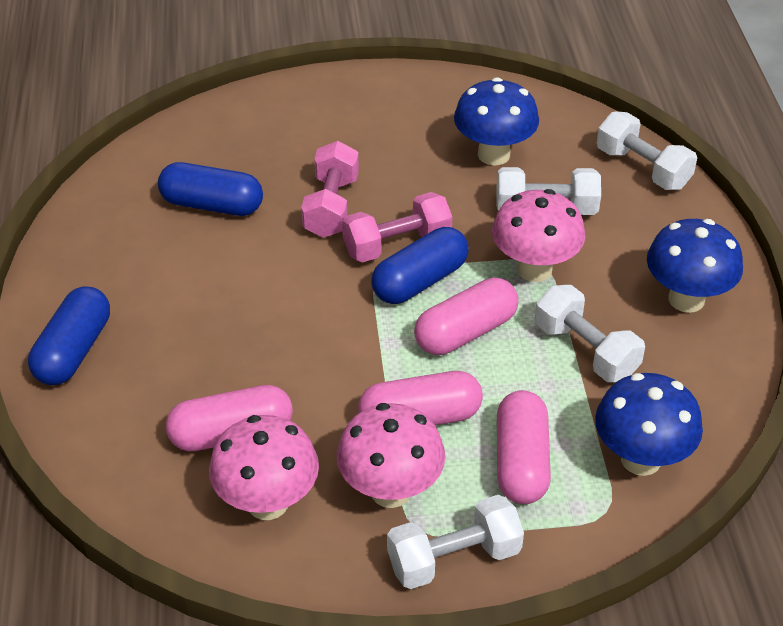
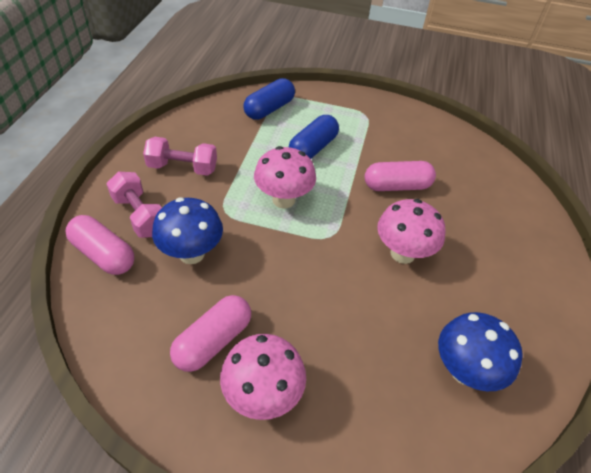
blue capsule: [28,286,110,385] [158,162,263,216] [371,227,468,304] = 3 -> [243,78,295,120] [289,115,339,159] = 2
blue mushroom: [454,77,539,166] [595,373,703,476] [647,219,743,313] = 3 -> [152,197,223,264] [438,312,523,391] = 2
pink capsule: [166,385,293,452] [358,371,483,425] [414,278,519,355] [497,390,551,504] = 4 -> [65,215,134,275] [170,295,251,372] [365,161,436,191] = 3
white dumbbell: [387,495,524,589] [497,167,601,215] [535,285,645,382] [597,111,697,190] = 4 -> none = 0

